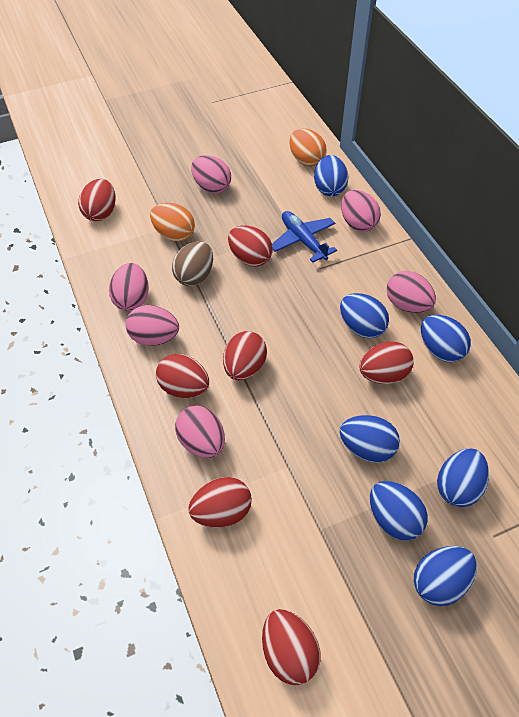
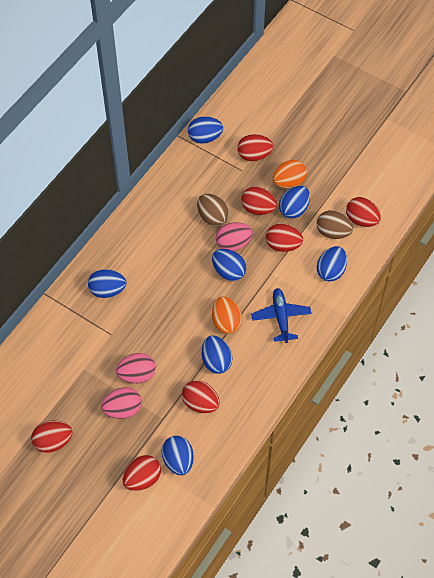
brown egg: [172,241,213,286] = 1 -> [197,194,229,226] [316,210,353,239] = 2
pink egg: [109,263,149,311] [126,305,179,346] [175,406,225,458] [191,155,231,193] [341,190,381,232] [386,271,436,313] = 6 -> [101,387,142,419] [116,353,156,383] [216,222,253,251] = 3

